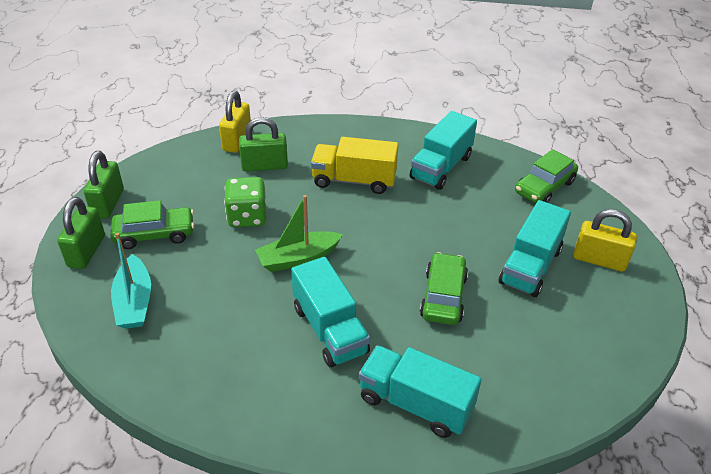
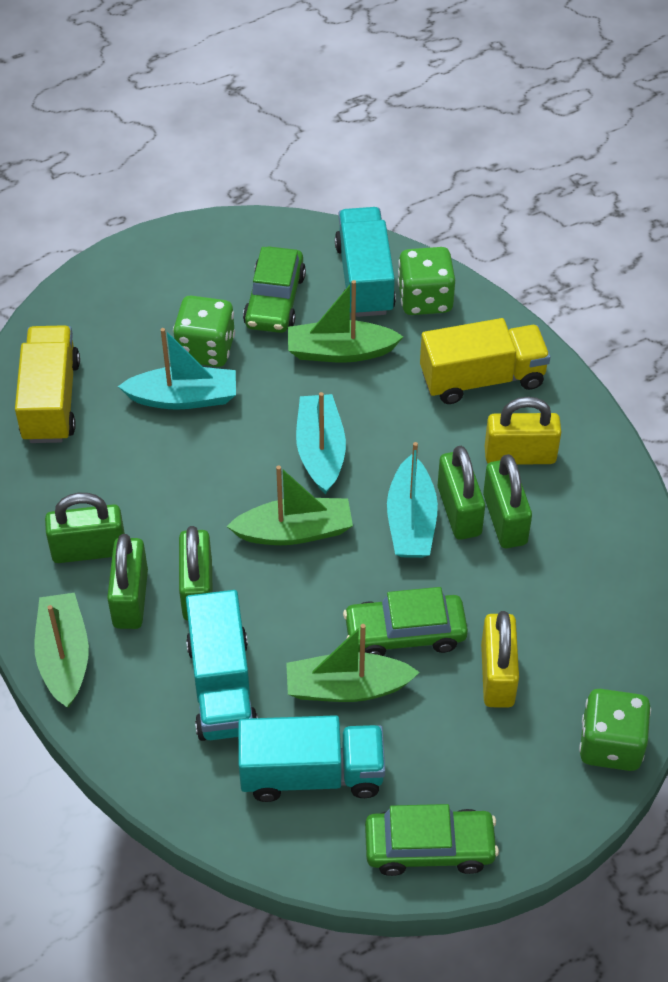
green boat: [255,195,343,272] = 1 -> [35,593,89,708] [227,466,353,545] [286,624,420,702] [288,280,403,362] = 4
green dice: [224,177,266,227] = 1 -> [173,296,235,367] [398,247,455,315] [579,689,651,771] = 3
green padlock: [57,197,105,269] [84,151,124,219] [239,117,288,172] = 3 -> [45,493,125,563] [107,534,148,629] [179,526,213,621] [438,446,485,540] [483,454,532,548] = 5
turquoise boat: [111,233,151,329] = 1 -> [118,328,236,410] [296,392,346,494] [387,442,438,558] = 3
turquoise truck: [291,257,370,368] [359,345,482,438] [410,111,477,190] [499,200,571,297] = 4 -> [186,590,258,741] [238,715,385,802] [335,207,396,317] = 3
yellow truck: [311,137,399,194] = 1 -> [15,325,80,443] [420,318,550,404] = 2

